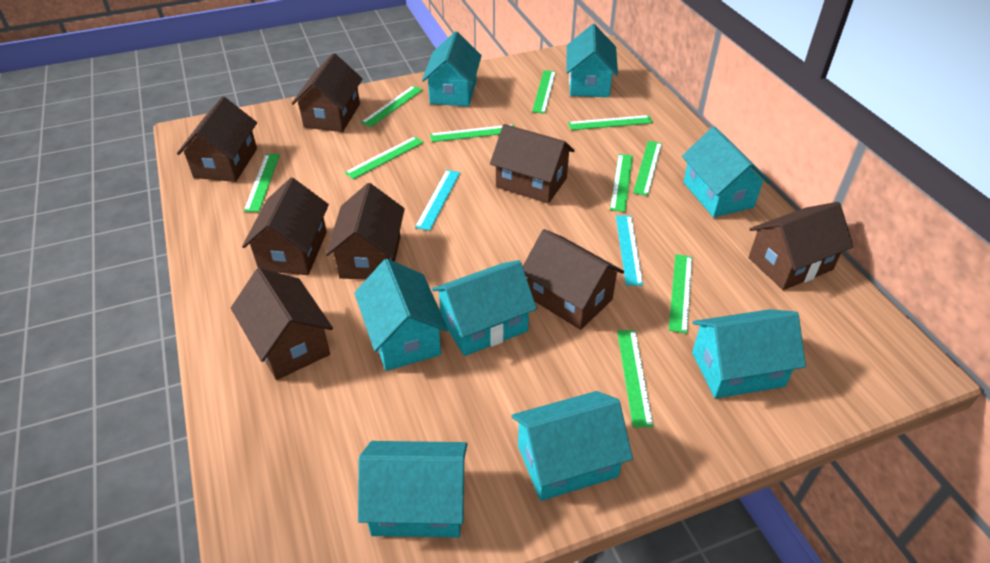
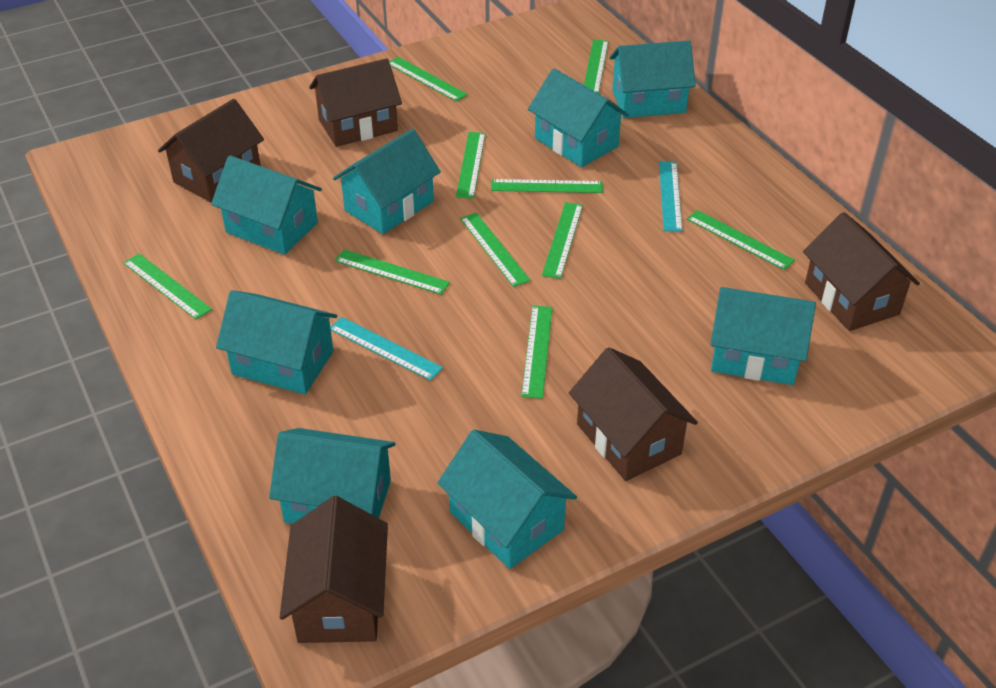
brown house: [177,97,257,182] [231,268,333,380] [242,178,329,275] [292,53,363,132] [326,183,405,280] [490,124,575,204] [523,229,624,330] [749,202,854,290] = 8 -> [158,99,264,202] [280,496,388,643] [309,58,402,147] [569,347,698,481] [803,212,920,331] = 5

